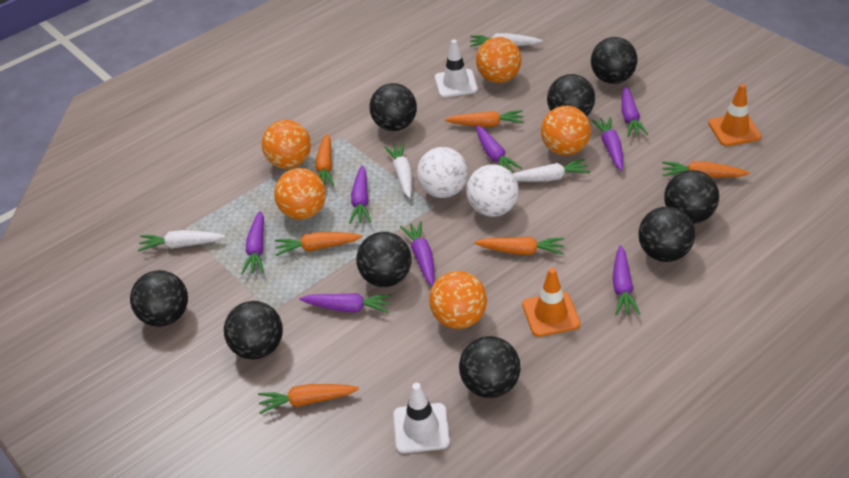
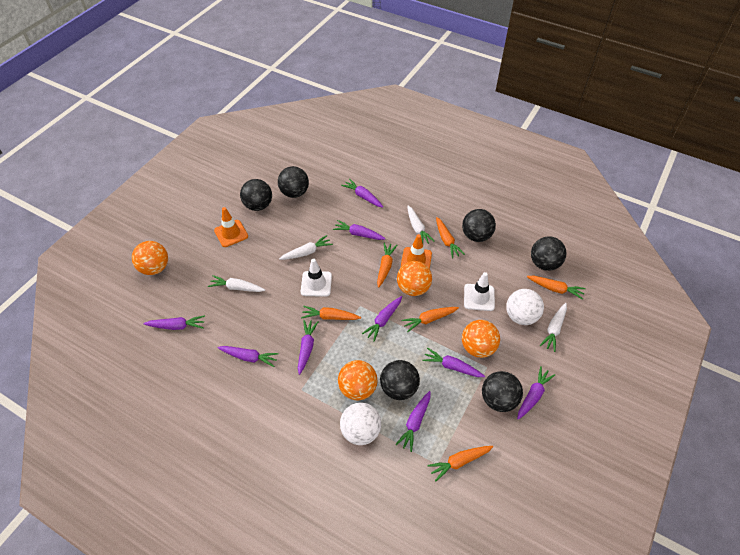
black ball: [130,270,188,327] [224,301,283,360] [356,232,412,287] [369,83,417,131] [459,336,521,398] [547,74,595,116] [591,37,637,84] [638,207,695,262] [664,170,719,224] = 9 -> [240,179,272,211] [278,166,309,198] [380,360,420,400] [462,209,496,242] [482,371,523,412] [531,236,566,271] = 6
orange ball: [262,120,311,169] [274,168,326,220] [429,271,487,329] [476,37,521,83] [541,106,591,155] = 5 -> [132,241,168,275] [338,360,377,400] [397,261,432,296] [462,320,500,358] = 4
purple carrot: [241,211,264,274] [299,293,392,313] [349,165,371,224] [400,221,434,286] [476,125,522,172] [591,117,623,171] [612,245,640,315] [621,86,648,137] = 8 -> [144,315,205,330] [218,346,279,367] [298,320,319,375] [333,220,386,240] [341,179,383,208] [362,296,402,342] [395,391,431,452] [422,348,485,377] [517,366,555,420] = 9

